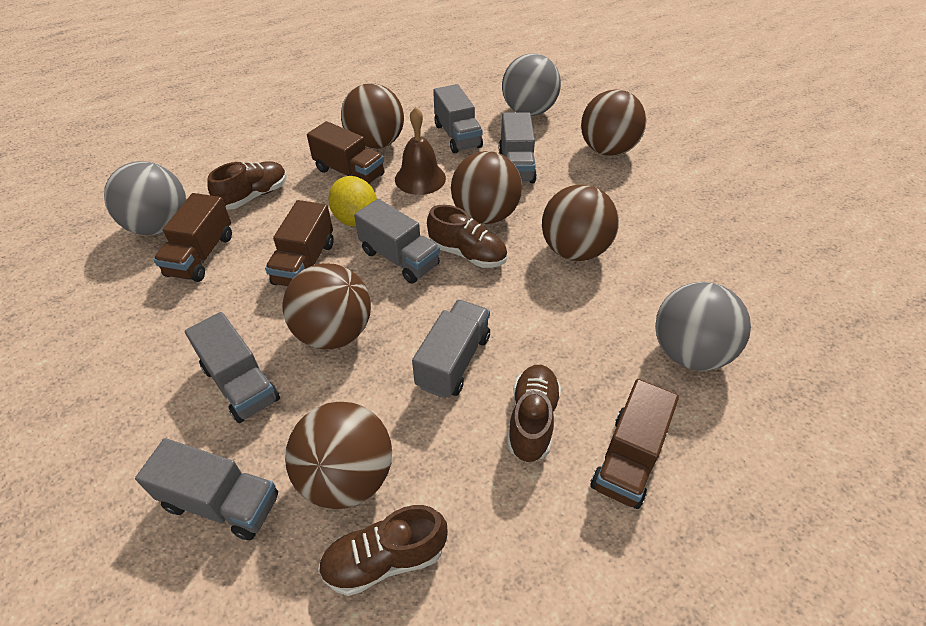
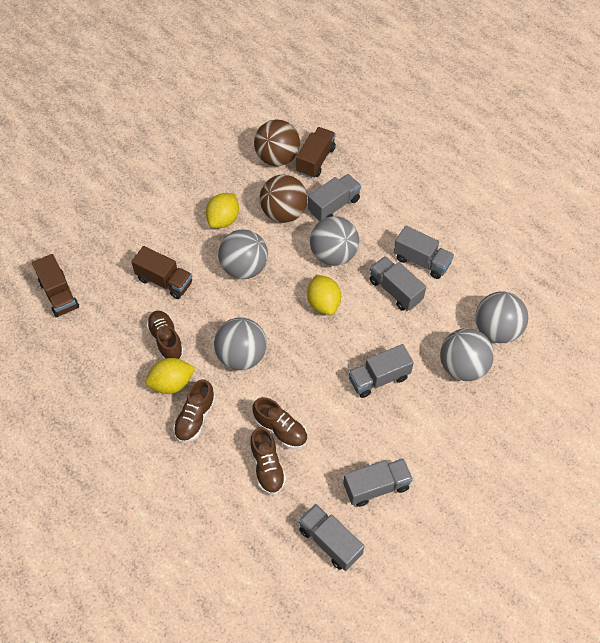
brown ball: [282,263,371,350] [285,402,392,509] [341,84,404,149] [451,151,522,224] [542,184,619,261] [581,89,646,156] = 6 -> [254,119,300,166] [260,175,307,223] = 2
brown bell: [395,107,446,195] = 1 -> none = 0
brown truck: [153,193,232,282] [265,200,334,287] [307,121,385,184] [590,379,679,509] = 4 -> [32,254,79,317] [131,246,192,299] [296,127,336,178] = 3
grey ball: [104,161,186,235] [502,53,561,116] [655,282,751,370] = 3 -> [214,317,267,370] [218,229,268,279] [310,216,359,266] [440,328,494,381] [475,292,528,343] = 5
yellow lemon: [328,176,377,227] = 1 -> [145,358,195,394] [206,193,239,228] [307,275,341,315] = 3

